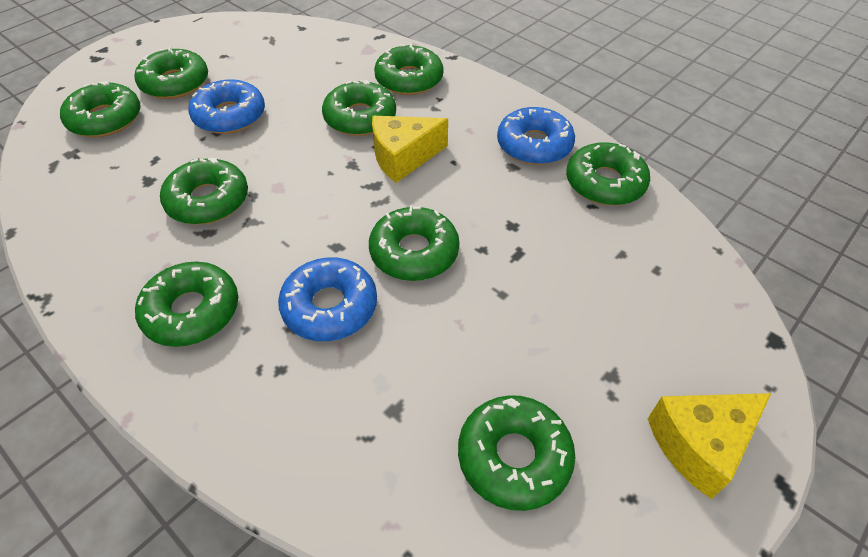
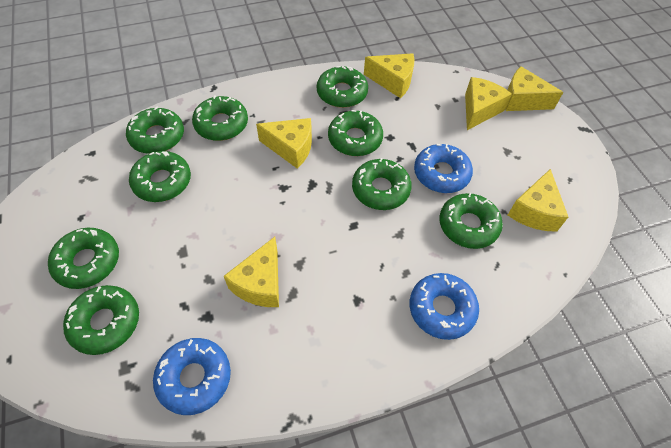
yellow cheese: [372,116,448,183] [648,393,771,499] = 2 -> [224,237,279,307] [256,118,312,169] [364,53,415,98] [465,77,512,130] [505,66,563,111] [508,169,568,231] = 6

